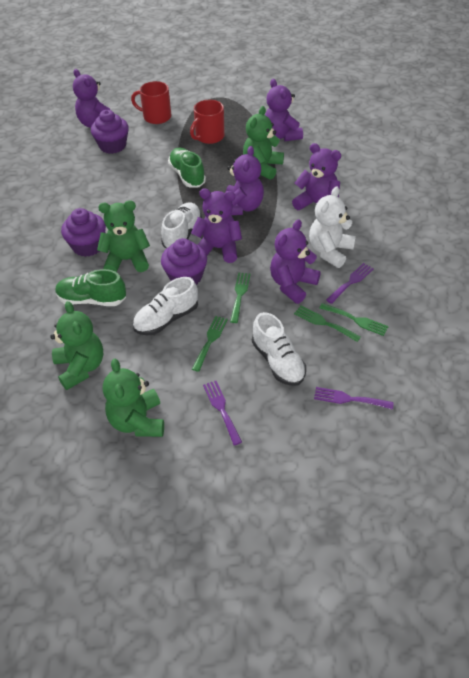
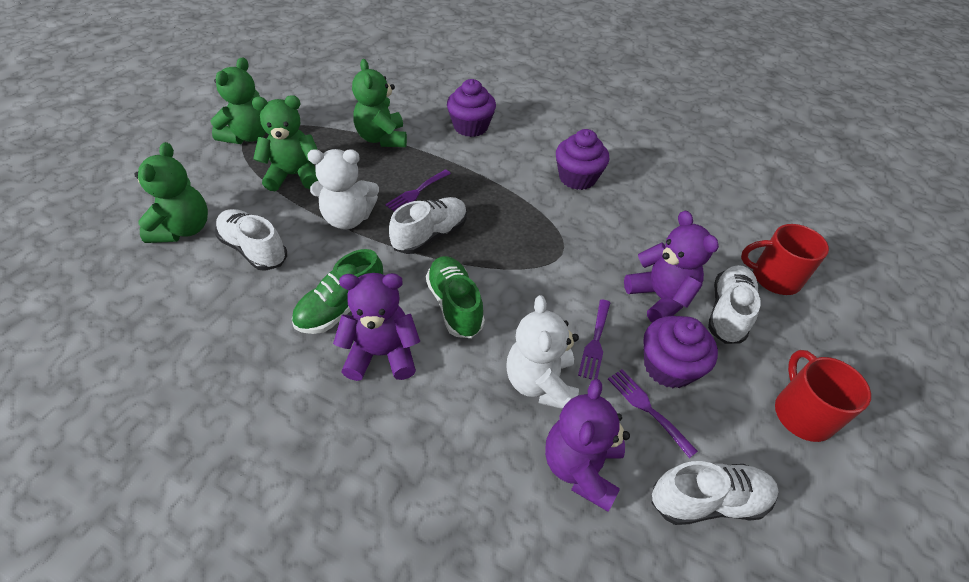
green fork: [192,316,228,372] [230,272,251,323] [294,306,361,342] [319,303,389,336] = 4 -> none = 0
purple teddy bear: [73,69,115,127] [191,189,242,263] [226,146,264,215] [265,79,303,141] [270,219,321,304] [292,143,341,210] = 6 -> [333,273,420,381] [545,379,630,512] [624,211,719,323] = 3
white shoe: [133,277,198,335] [161,202,202,249] [252,312,306,386] = 3 -> [215,209,287,271] [389,197,467,254] [652,461,779,525] [708,265,761,344] = 4
white teddy bear: [309,186,356,268] = 1 -> [307,149,379,230] [506,295,579,409] = 2

